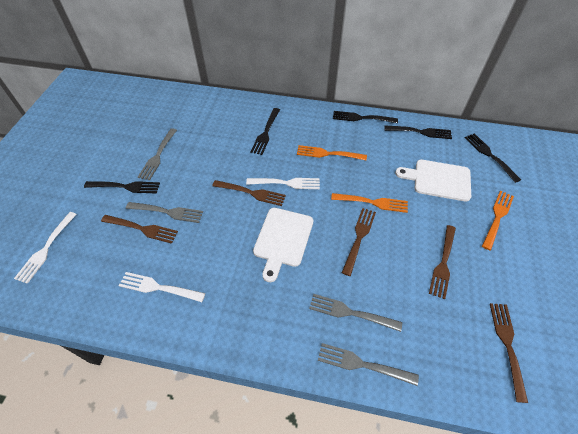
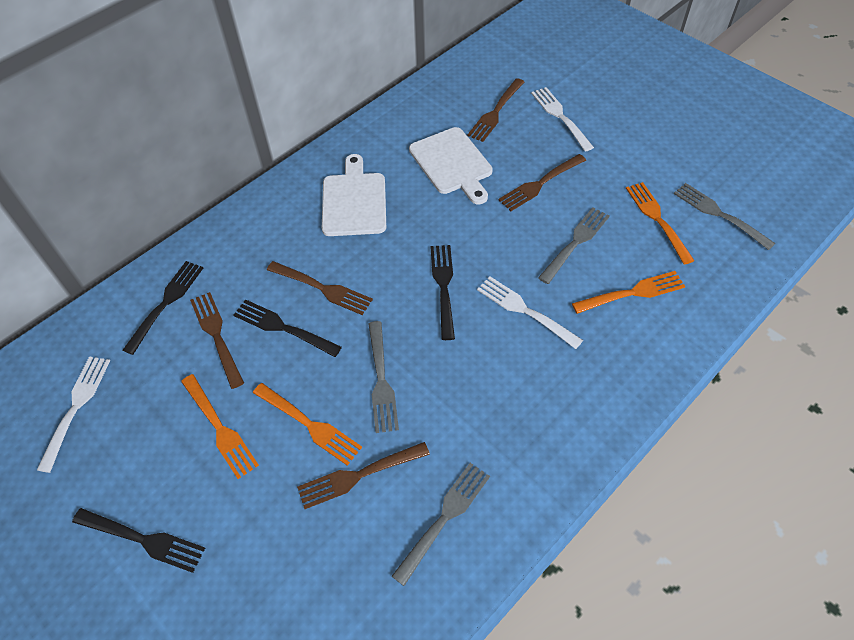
black fork: [84,181,160,194] [250,108,280,155] [333,111,398,123] [384,126,452,139] [465,133,521,183] = 5 -> [72,508,205,573] [123,261,203,355] [233,299,342,357] [430,245,455,340] = 4
orange fork: [297,145,367,160] [331,193,408,213] [482,191,514,250] = 3 -> [181,374,259,479] [253,383,362,466] [572,271,685,314] [626,182,695,265] = 4

